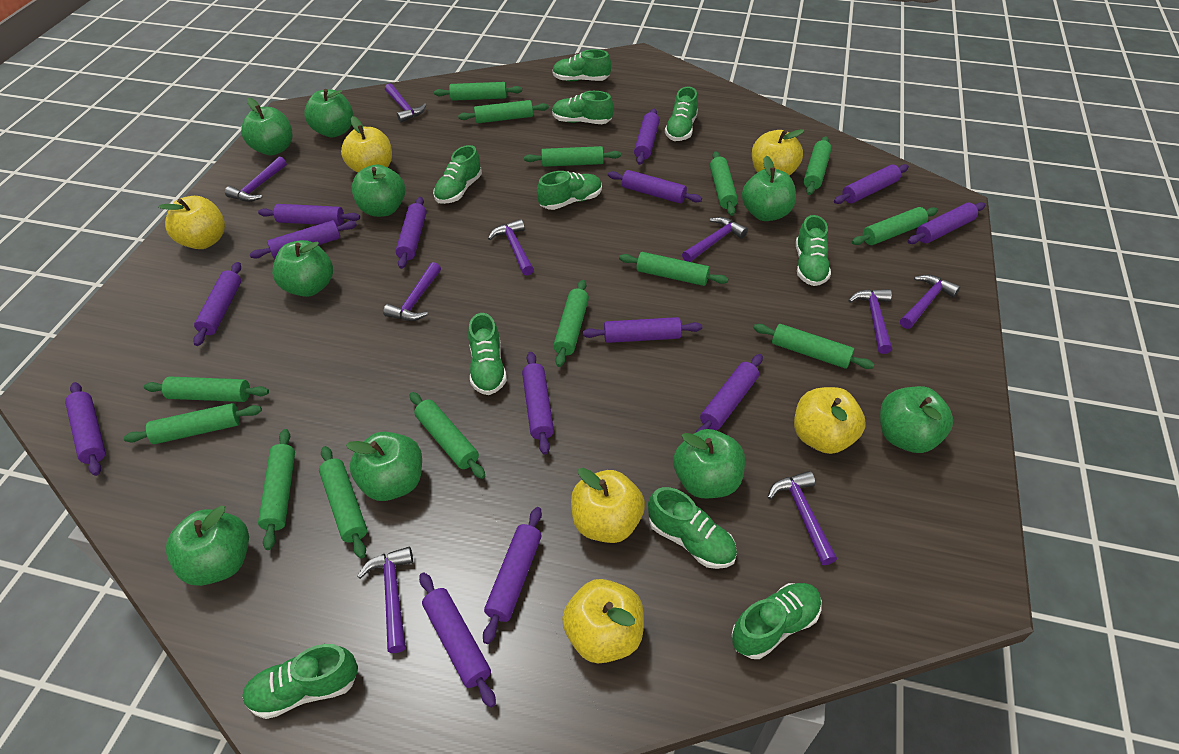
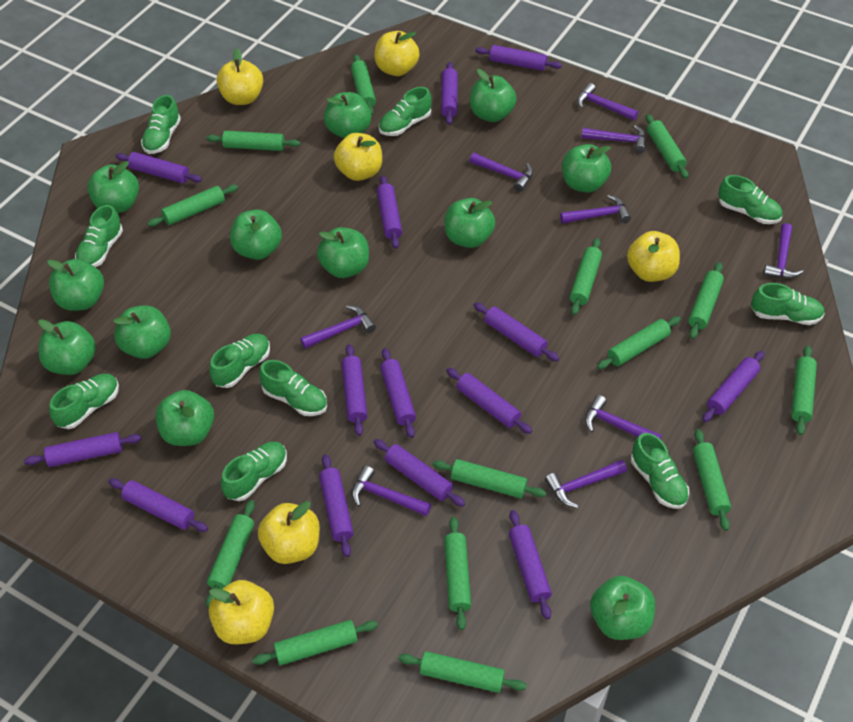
green apple: [166,505,249,586] [241,98,293,155] [272,240,333,297] [304,89,353,137] [346,432,422,501] [352,164,405,217] [673,429,745,498] [742,156,796,221] [880,386,953,453] = 9 -> [38,319,96,375] [47,259,104,311] [87,161,139,213] [113,305,171,359] [155,390,214,446] [230,209,282,260] [317,227,369,278] [324,92,371,138] [445,198,495,248] [470,69,516,122] [562,144,611,193] [590,576,655,640] = 12

